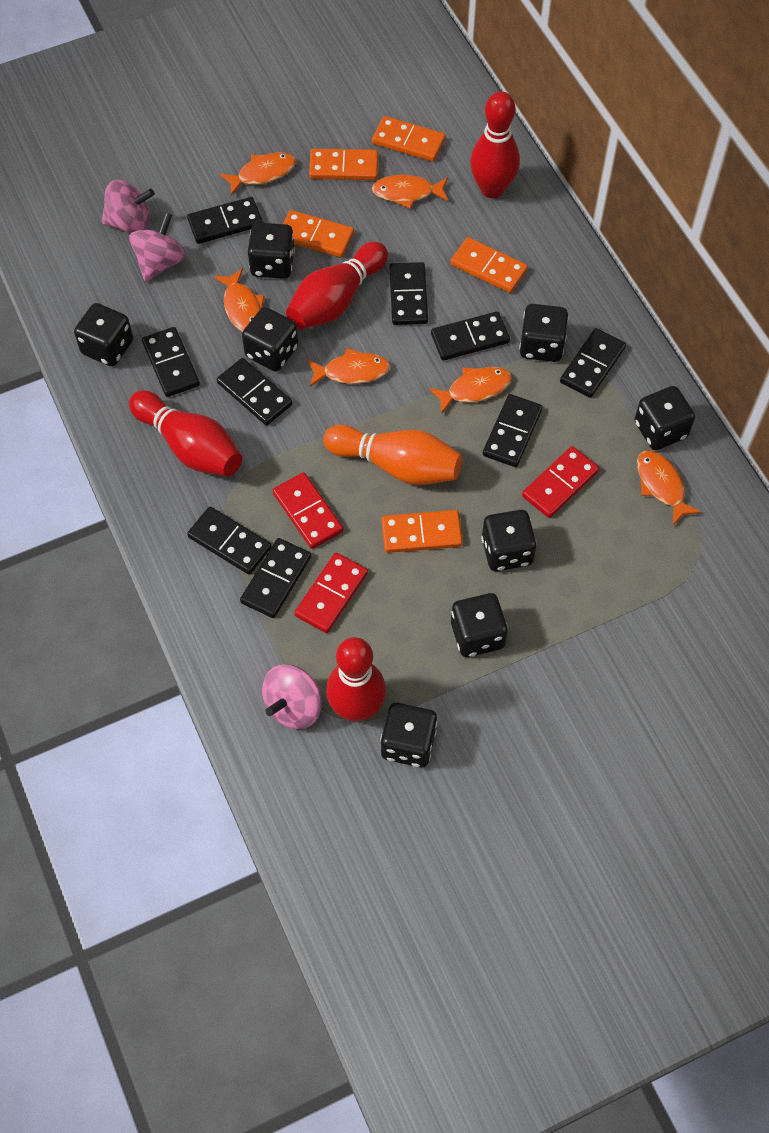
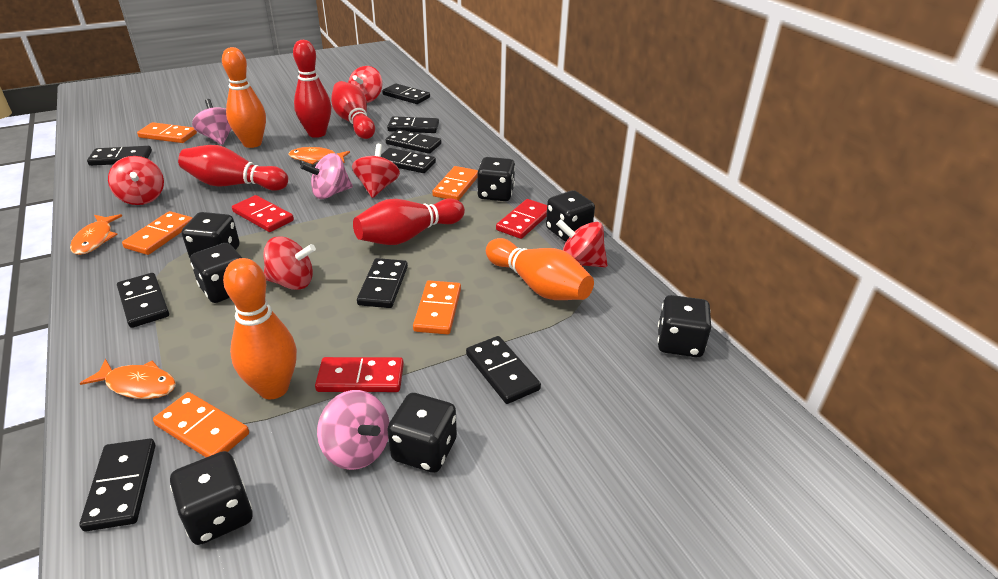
black dice: [74,303,133,366] [242,307,298,372] [248,223,295,279] [380,703,437,767] [451,593,508,657] [482,510,537,571] [519,304,568,362] [635,386,695,450] = 8 -> [170,451,253,545] [182,212,240,258] [190,243,242,303] [387,393,457,473] [477,157,515,201] [546,190,595,241] [657,295,711,357] = 7
orange bowling pin: [323,425,462,485] = 1 -> [222,47,266,148] [223,258,297,399] [486,238,594,300] = 3
orange fish: [214,268,265,332] [220,153,296,196] [307,348,390,387] [372,175,449,208] [429,367,512,414] [637,450,701,525] = 6 -> [70,214,122,255] [80,359,176,399] [289,147,350,164] = 3
red spinning top: none = 0 -> [108,156,164,205] [263,236,316,290] [348,66,383,103] [352,144,400,198] [556,219,608,267] = 5

